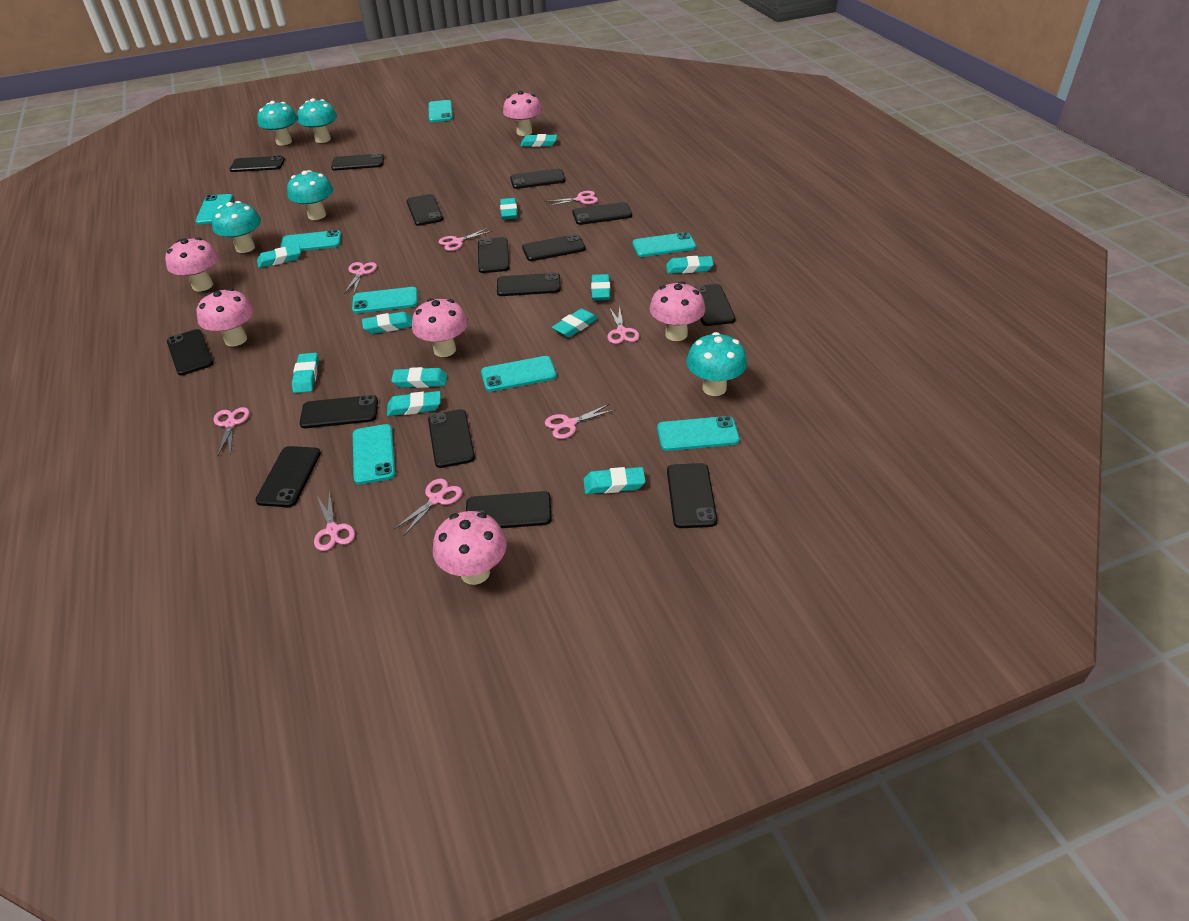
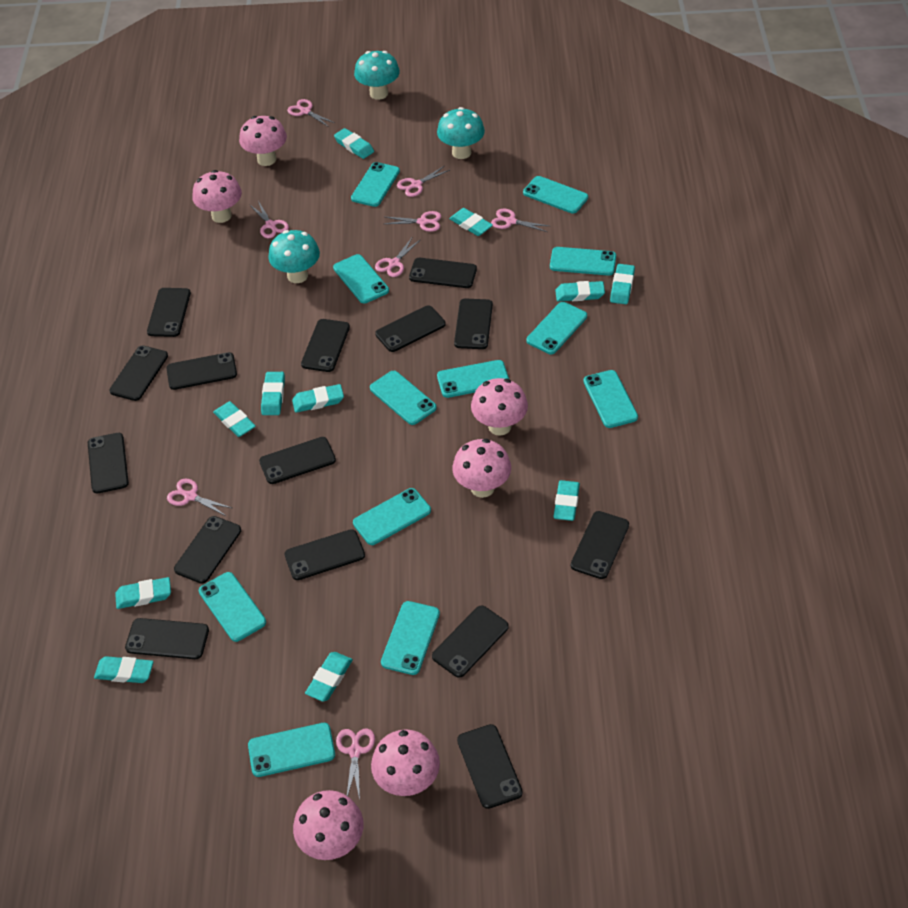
turquoise mushroom: [212,201,261,253] [257,101,298,145] [287,170,333,220] [297,98,337,143] [686,332,747,396] = 5 -> [268,230,320,283] [354,51,400,100] [437,107,485,159] = 3
turquoise phone: [195,194,233,224] [280,230,341,251] [352,287,418,313] [353,424,395,484] [429,100,453,122] [481,356,557,392] [632,232,696,257] [657,416,740,451] = 8 -> [199,572,266,642] [248,723,335,777] [333,254,389,303] [351,162,400,207] [353,488,431,545] [370,371,437,425] [381,601,440,675] [437,360,509,398] [523,176,588,214] [526,302,587,354] [550,247,616,276] [583,370,638,428] = 12

